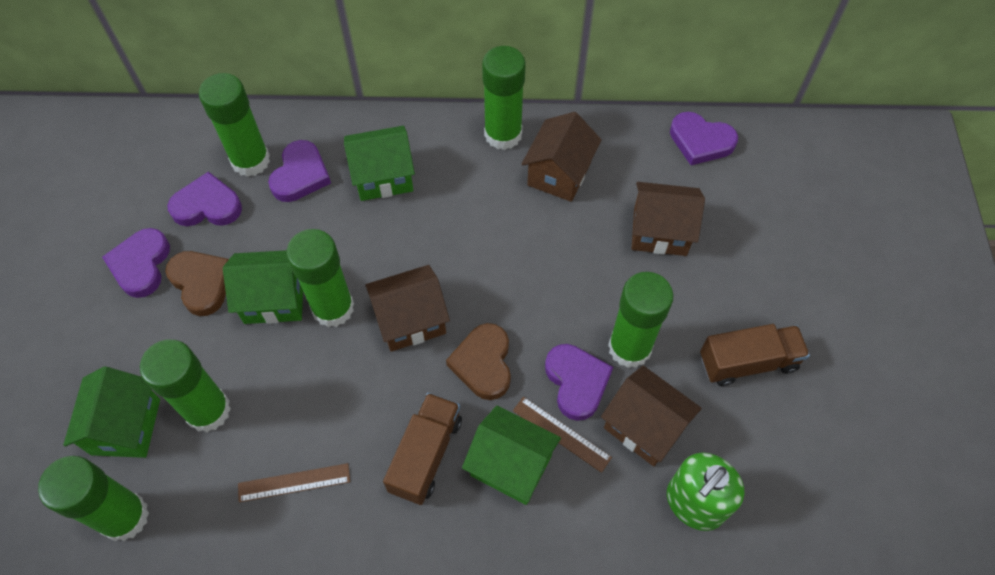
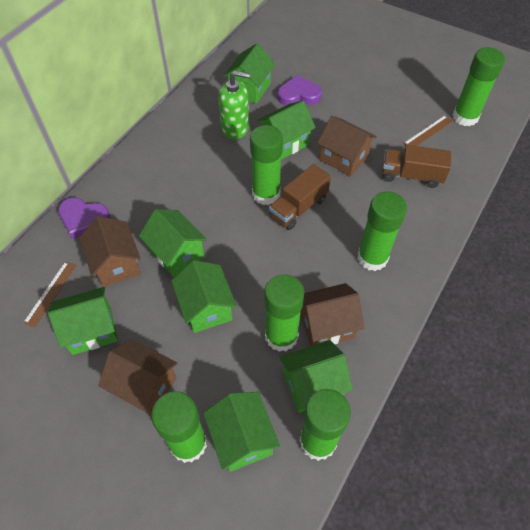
brown heart: [165,251,229,316] [446,323,511,400] = 2 -> none = 0
green house: [63,367,160,458] [223,250,303,324] [344,126,415,201] [462,406,561,505] = 4 -> [48,287,118,355] [139,209,207,278] [172,260,237,333] [204,392,280,472] [223,43,275,104] [257,100,316,160] [279,340,353,413] = 7
purple heart: [102,228,170,298] [167,172,242,226] [268,140,331,202] [545,344,613,421] [670,112,738,165] = 5 -> [58,198,110,239] [277,75,322,106] = 2

